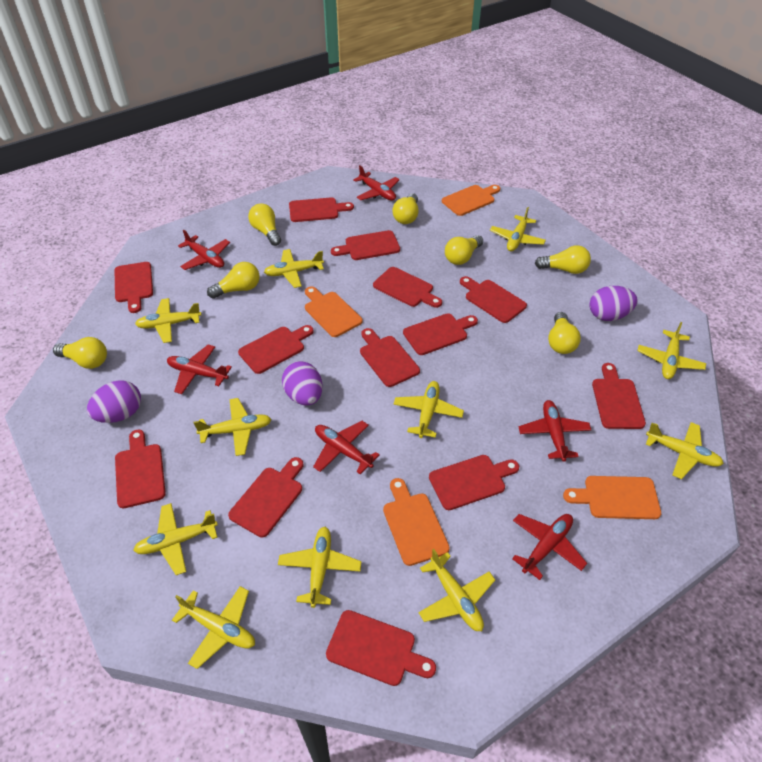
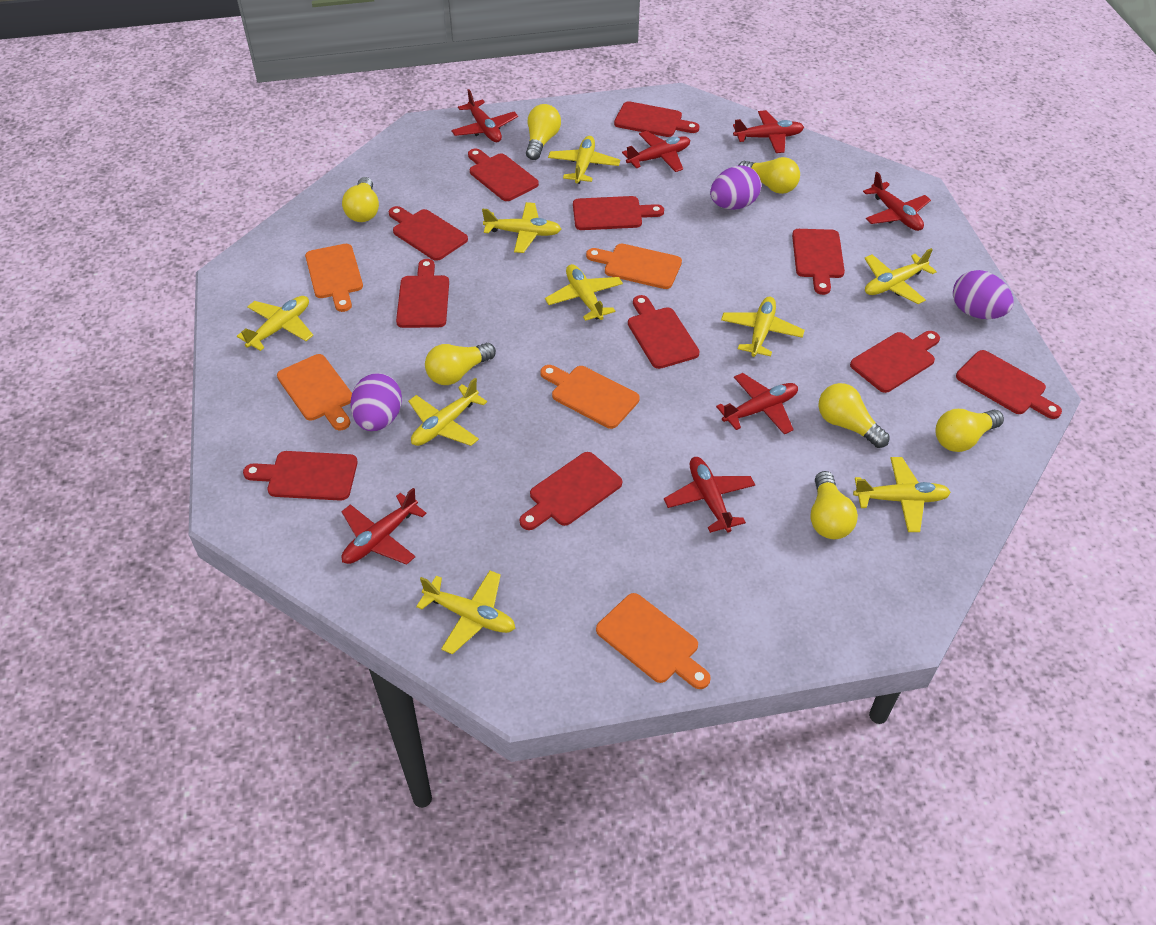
orange cutting board: [305,286,363,337] [383,478,450,566] [442,185,500,216] [563,476,661,519] = 4 -> [277,354,352,430] [305,244,363,312] [540,365,640,429] [586,244,682,289] [596,593,711,689] = 5
red cutting board: [115,262,153,313] [115,430,166,508] [228,457,303,537] [238,325,313,374] [289,197,354,222] [326,610,436,686] [331,230,400,260] [360,328,420,387] [373,267,442,308] [403,313,478,355] [429,455,519,510] [460,276,527,323] [592,363,646,429] = 13 -> [243,451,358,501] [389,206,468,261] [396,259,449,328] [468,149,539,201] [520,452,622,530] [573,196,664,230] [614,101,700,137] [628,295,700,369] [792,229,845,295] [850,331,940,393] [956,350,1062,419] = 11
red plane: [167,344,232,394] [178,230,230,270] [313,421,380,475] [353,165,400,201] [512,514,587,580] [519,400,591,462] = 6 -> [341,488,427,565] [451,89,518,142] [622,131,690,172] [664,457,755,533] [716,373,798,435] [733,110,804,153] [863,172,931,231] = 7
yellow plane: [133,503,218,575] [135,298,202,343] [172,586,255,669] [194,398,272,456] [264,249,324,288] [278,527,361,608] [393,381,464,438] [418,549,495,631] [490,207,546,251] [637,322,706,379] [646,422,724,479] = 11 -> [237,296,313,351] [408,378,487,446] [416,570,516,655] [482,202,561,253] [545,264,623,321] [548,136,620,184] [721,297,805,357] [853,457,951,532] [864,248,937,304] = 9

